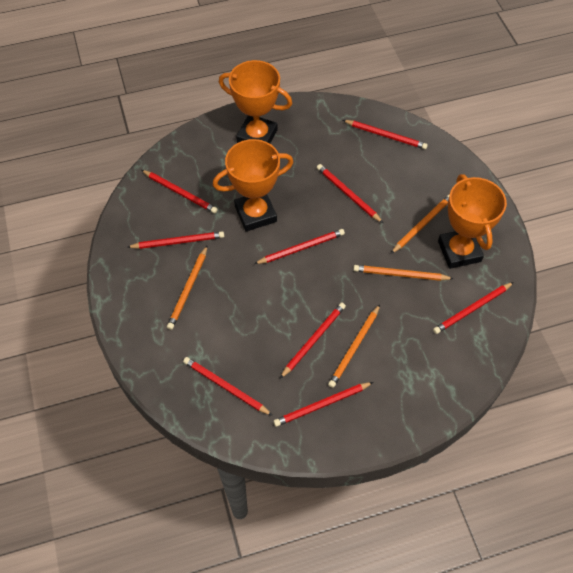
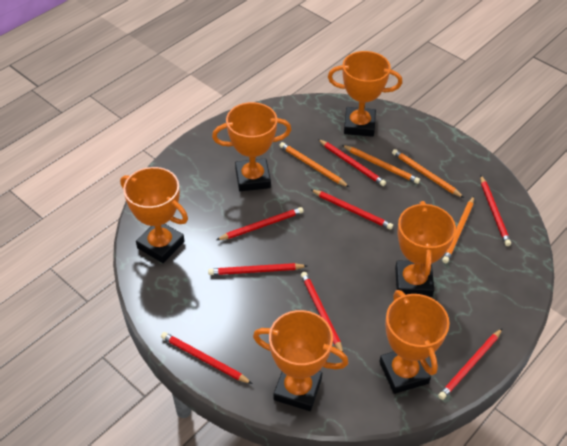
orange trophy: [213,139,293,231] [219,60,292,144] [438,174,507,269] = 3 -> [120,167,188,263] [212,102,291,191] [253,310,348,411] [328,51,402,137] [379,290,450,394] [395,201,456,297] = 6
red pencil: [128,231,224,249] [142,170,218,213] [183,357,273,416] [254,229,345,264] [273,382,373,427] [280,302,346,379] [317,164,383,223] [343,120,428,149] [433,282,514,334] = 9 -> [161,332,252,384] [208,263,307,275] [216,207,304,240] [301,272,343,352] [310,189,393,230] [318,139,386,186] [438,328,503,400] [480,175,511,246] = 8

